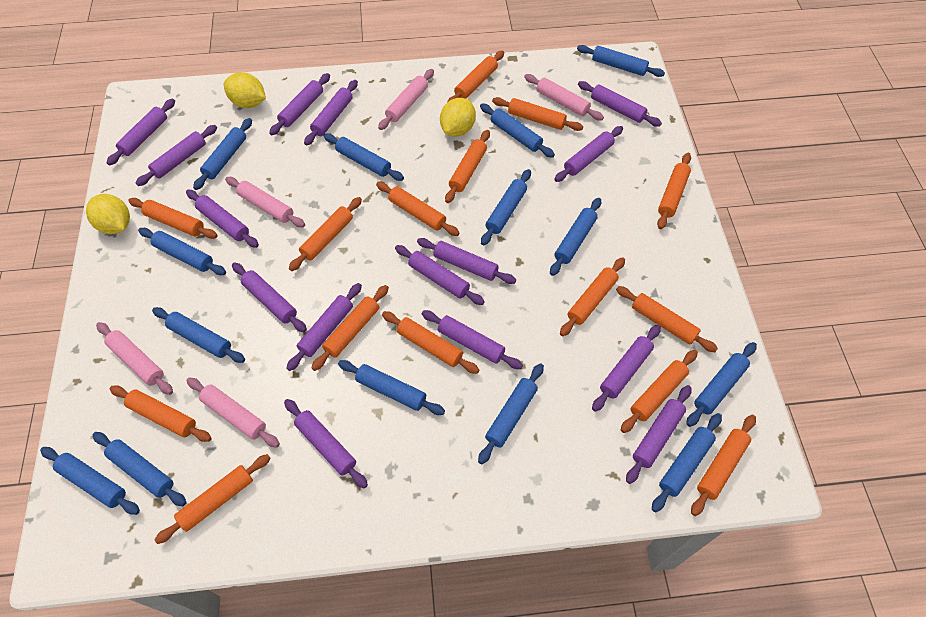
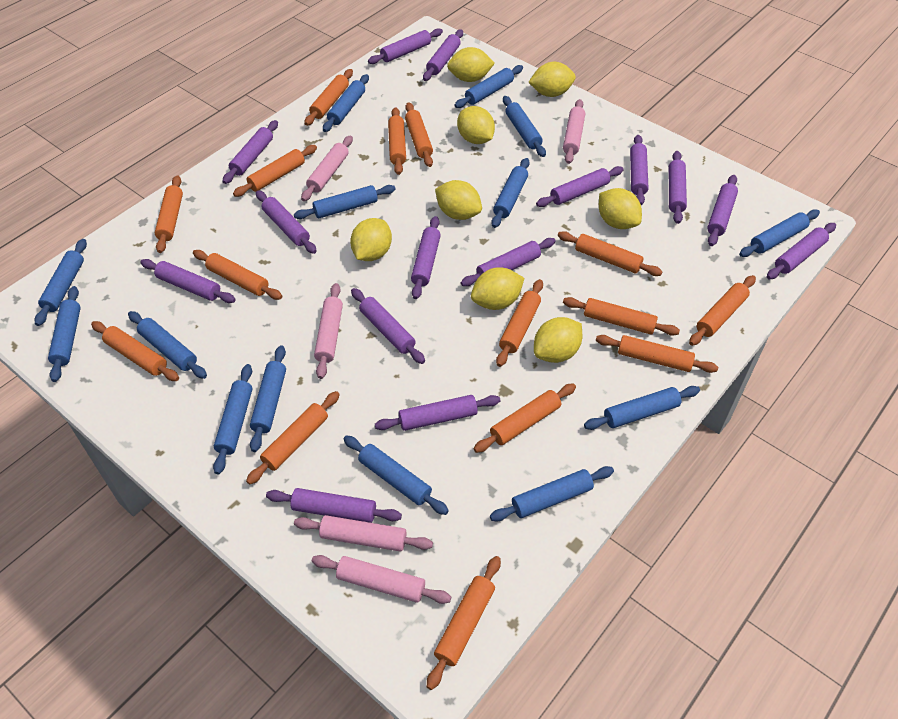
yellow lemon: [86,194,130,234] [224,72,266,108] [440,98,476,136] = 3 -> [350,218,392,261] [435,180,482,220] [447,47,495,82] [457,106,495,144] [471,267,524,310] [528,62,576,97] [534,317,582,363] [599,188,642,229] = 8

